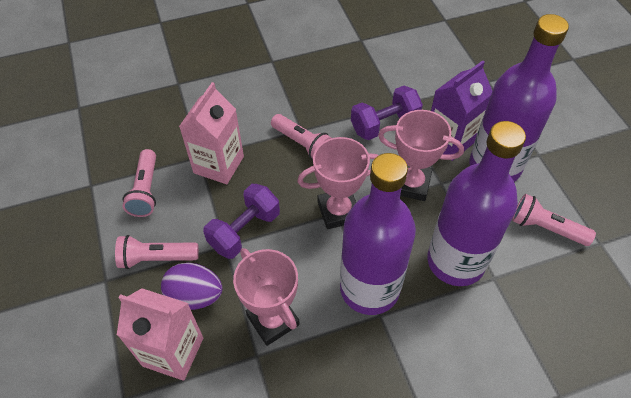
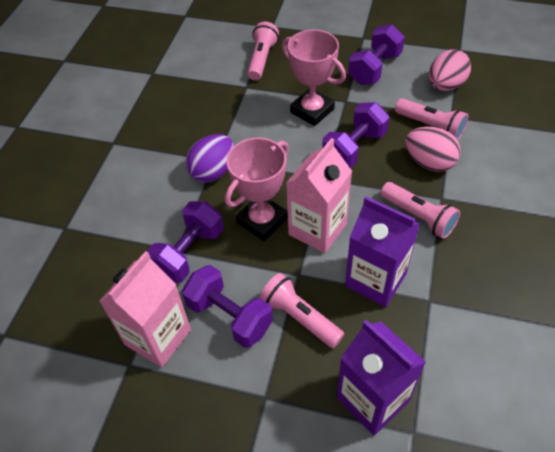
pink egg: none = 0 -> [405,127,461,172] [429,49,471,91] = 2
pink trophy: [233,248,300,346] [297,137,379,229] [378,110,464,201] = 3 -> [225,137,289,241] [282,30,346,126] = 2
purple bottle: [340,153,416,315] [427,121,526,286] [469,14,569,182] = 3 -> none = 0
purple carton: [431,60,492,161] = 1 -> [337,320,426,436] [345,196,420,307] = 2
purple dumbbell: [203,184,280,259] [351,86,423,140] = 2 -> [147,201,224,283] [182,265,273,348] [322,102,390,168] [348,24,405,85] = 4

